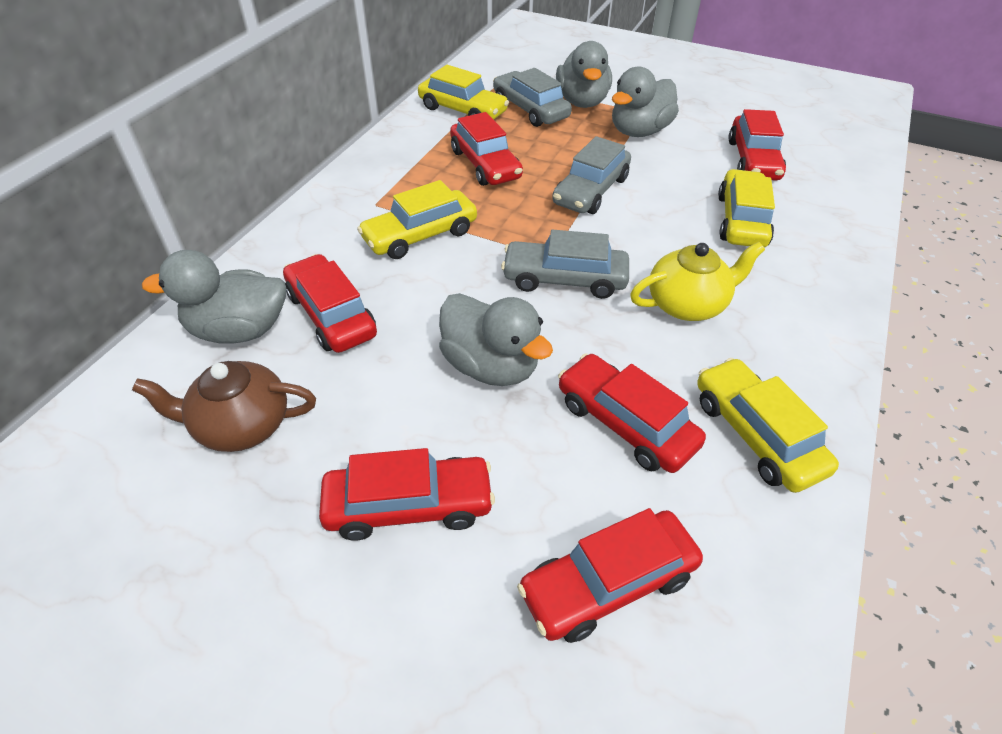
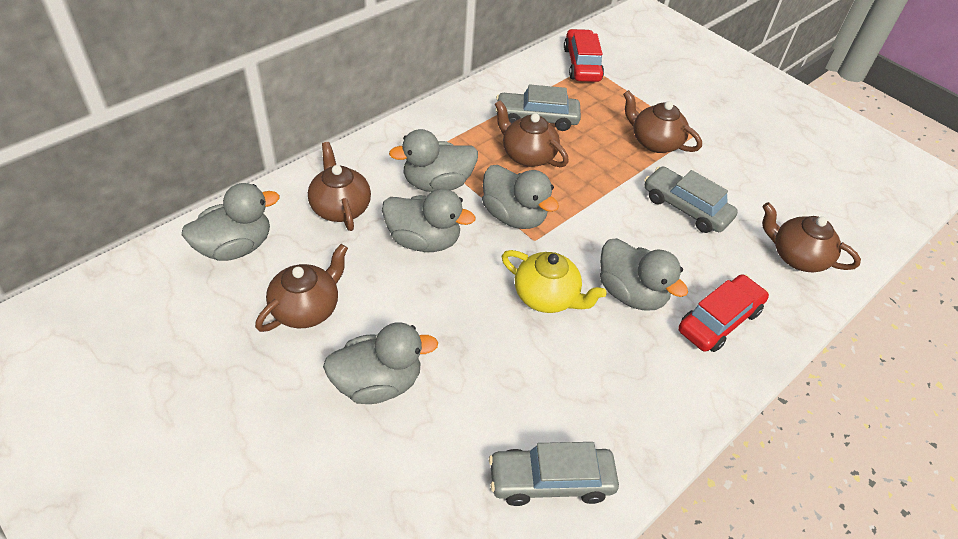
brown teapot: [132,361,316,452] = 1 -> [255,244,348,332] [308,142,371,231] [495,100,569,167] [623,90,702,153] [762,202,861,272] = 5
grey duck: [142,250,286,344] [439,293,553,386] [556,41,612,108] [612,66,679,137] = 4 -> [182,183,279,261] [323,322,438,404] [382,189,475,252] [389,129,478,192] [482,165,559,229] [600,238,688,311] = 6
red car: [283,254,377,353] [319,448,495,541] [450,112,523,186] [517,508,703,643] [558,353,706,473] [728,109,786,180] = 6 -> [564,29,604,82] [678,274,769,352] = 2
yellow car: [357,180,477,259] [418,65,509,120] [697,358,839,493] [718,169,775,248] = 4 -> none = 0

